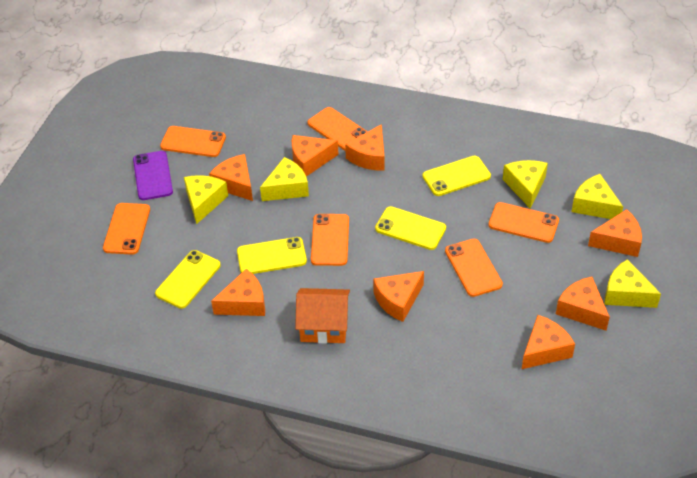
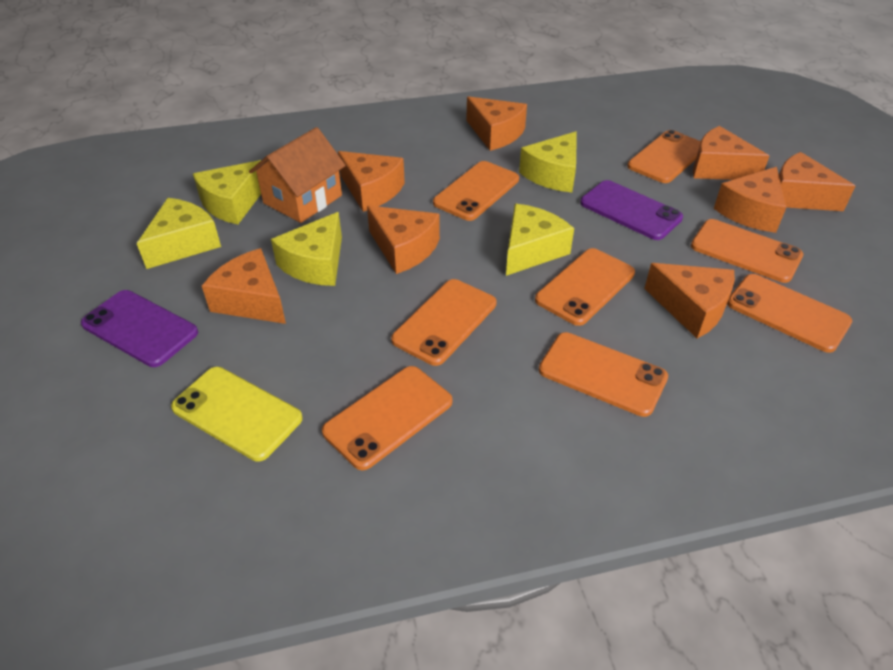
orange phone: [103,203,150,255] [160,126,226,157] [307,107,368,151] [311,214,349,266] [445,239,503,297] [488,202,559,243] = 6 -> [322,366,452,470] [391,279,496,366] [433,161,519,221] [535,248,635,326] [539,332,668,417] [627,130,701,183] [691,219,803,283] [727,274,852,353] = 8
purple phone: [133,151,173,200] = 1 -> [81,290,198,367] [580,180,683,240] = 2
yellow phone: [155,250,221,309] [237,237,307,274] [375,206,446,250] [422,156,491,196] = 4 -> [171,367,303,461] = 1

